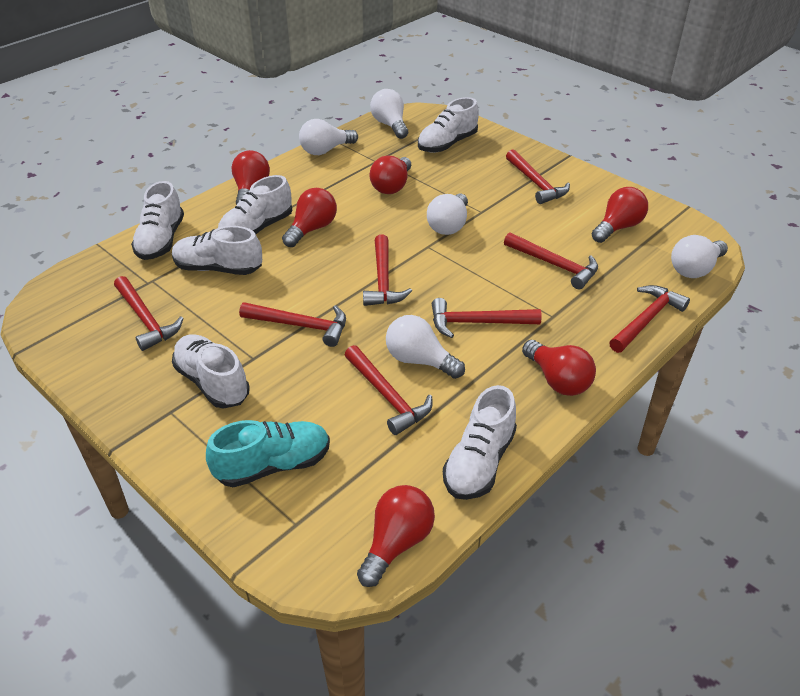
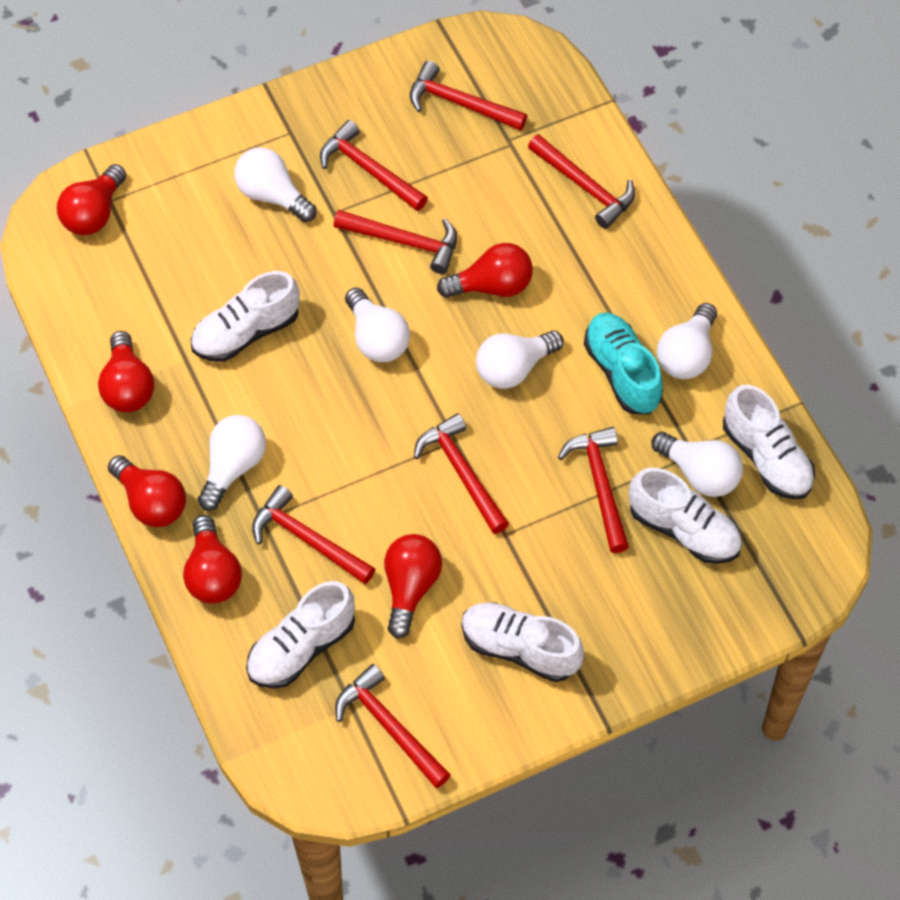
white light bulb: [299,119,358,155] [370,89,408,139] [386,315,465,379] [427,194,468,235] [671,235,728,278] = 5 -> [198,415,266,511] [234,147,316,222] [345,287,410,362] [476,330,564,389] [651,432,743,497] [657,303,717,379] = 6
white shoe: [131,181,184,260] [172,226,262,275] [172,334,250,409] [218,175,292,234] [418,97,479,153] [443,385,517,500] = 6 -> [191,271,300,362] [246,581,355,689] [462,602,584,682] [629,468,742,564] [723,385,815,500] = 5

